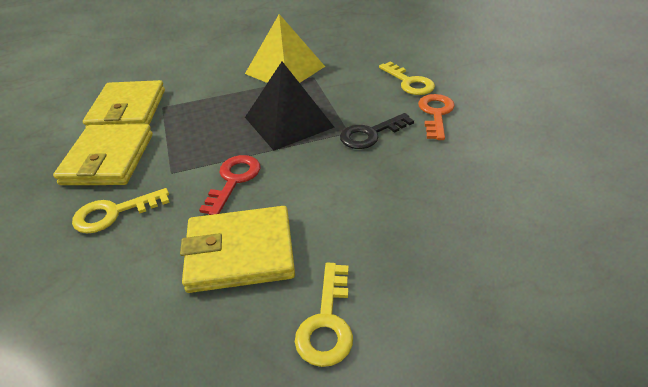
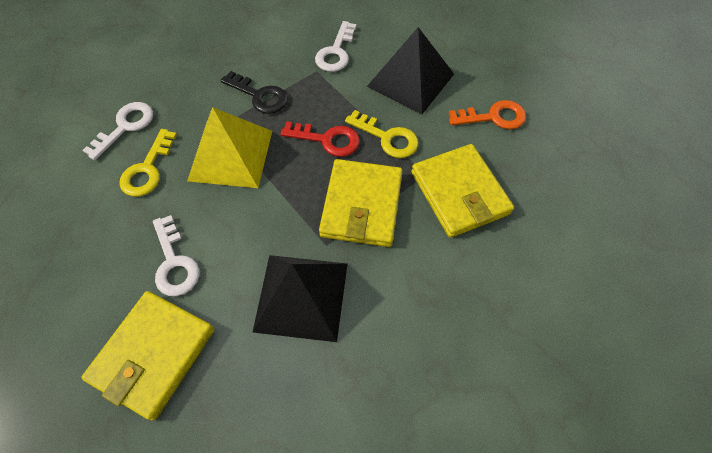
black pyramid: [245,62,335,151] = 1 -> [253,255,347,342] [367,27,454,114] = 2
white key: none = 0 -> [83,102,153,160] [153,215,200,296] [315,21,356,72] = 3
yellow key: [72,188,170,234] [295,263,353,367] [379,62,435,95] = 3 -> [119,129,177,197] [345,110,418,158] = 2

